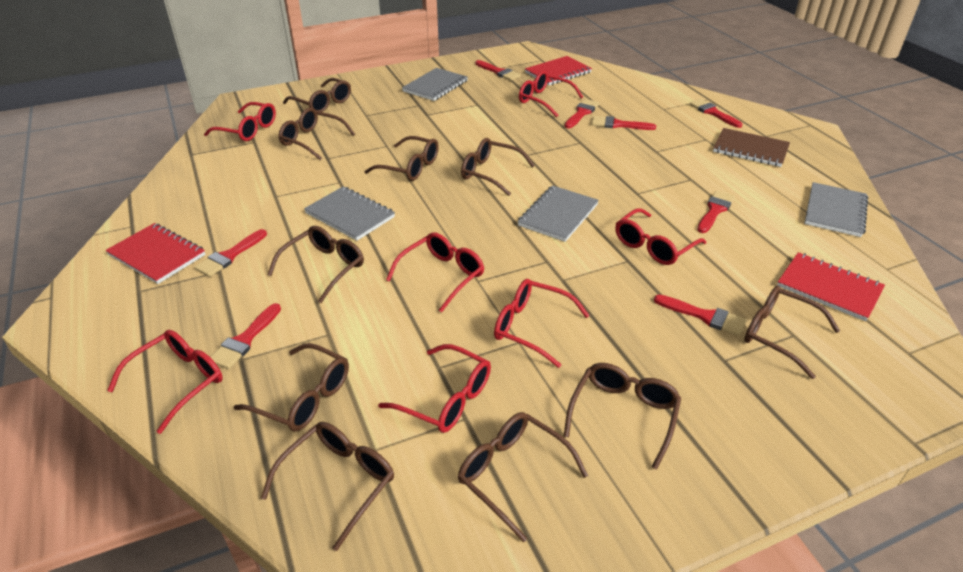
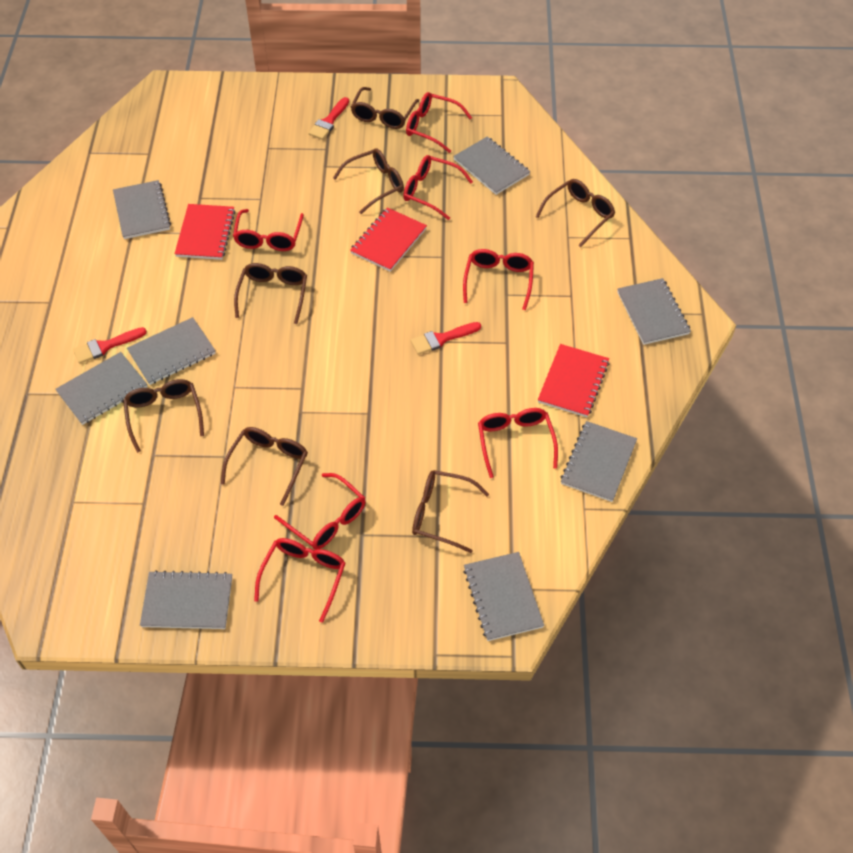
brown glasses: [234,343,349,432] [261,422,394,551] [267,226,364,303] [278,108,355,160] [283,78,351,112] [365,136,439,181] [458,412,588,542] [461,138,535,196] [563,363,681,470] [744,286,840,379] = 10 -> [123,379,204,453] [221,427,308,506] [234,263,307,324] [333,148,404,214] [351,87,419,129] [412,470,489,553] [536,179,615,248] = 7
brown notebook: [713,128,790,167] = 1 -> none = 0
grey notebook: [304,187,395,241] [402,68,468,101] [517,186,599,242] [804,182,868,237] = 4 -> [55,352,148,425] [113,180,171,239] [127,317,216,385] [140,570,232,629] [453,137,530,195] [463,552,544,641] [561,421,637,502] [617,278,691,345] = 8
red brush: [195,229,267,277] [210,303,281,369] [475,60,521,81] [565,99,600,128] [592,116,656,130] [654,295,747,336] [689,99,742,128] [697,190,735,233] = 8 -> [73,327,147,364] [309,97,349,140] [411,322,481,355] = 3

